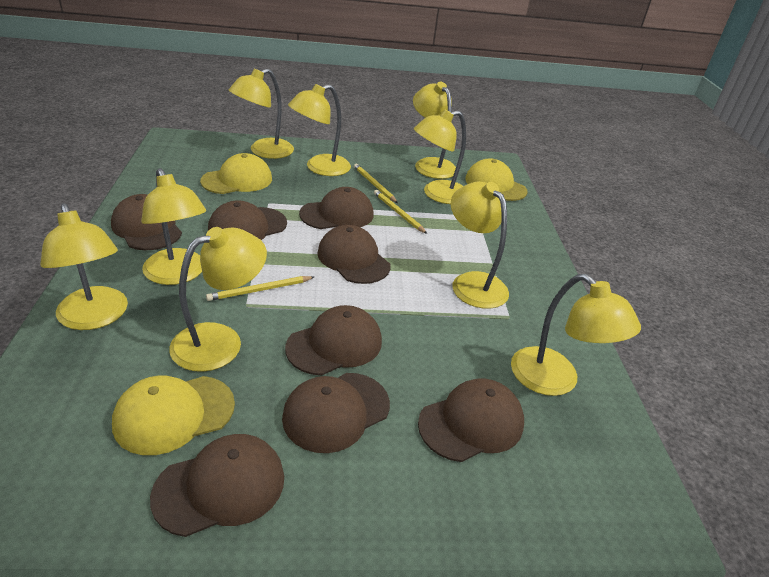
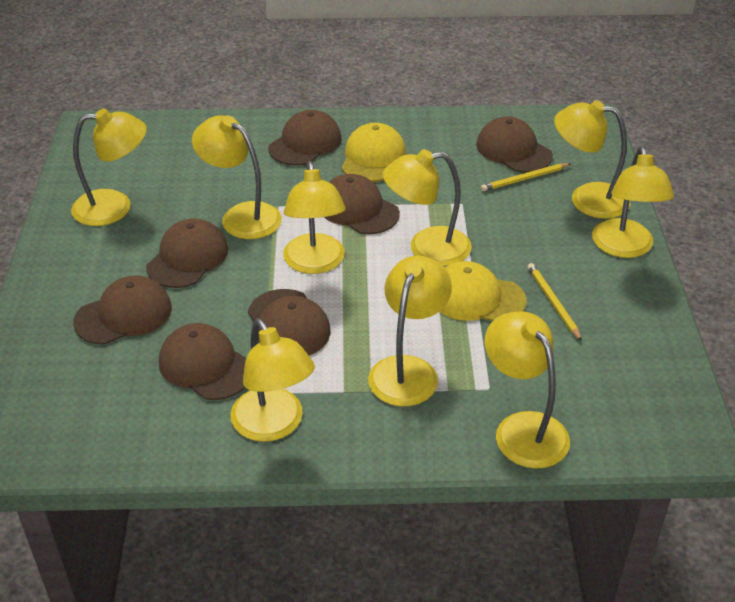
brown cap: [111,194,182,250] [150,434,284,537] [208,200,287,240] [282,373,390,453] [285,305,382,375] [299,187,374,229] [317,225,391,284] [418,379,524,462] = 8 -> [73,275,172,345] [146,219,228,288] [159,323,246,400] [248,289,331,355] [268,110,341,166] [324,174,400,234] [476,117,553,173] = 7
yellow cap: [112,375,235,455] [200,153,272,194] [465,158,528,201] = 3 -> [341,123,406,182] [439,261,527,321] = 2
yellow pencil: [206,276,314,301] [354,164,398,203] [374,190,427,234] = 3 -> [481,163,570,191] [527,263,582,341] = 2

